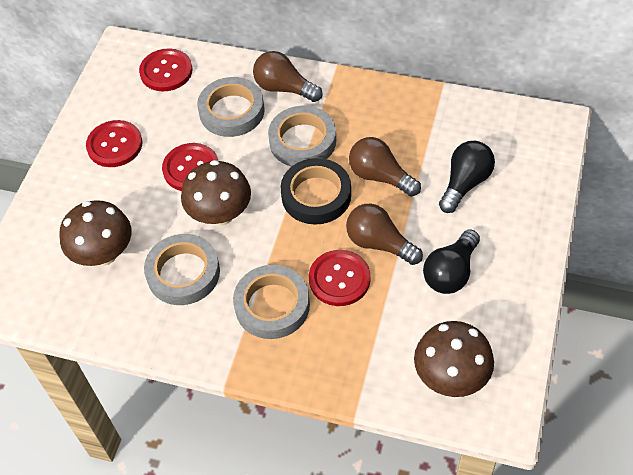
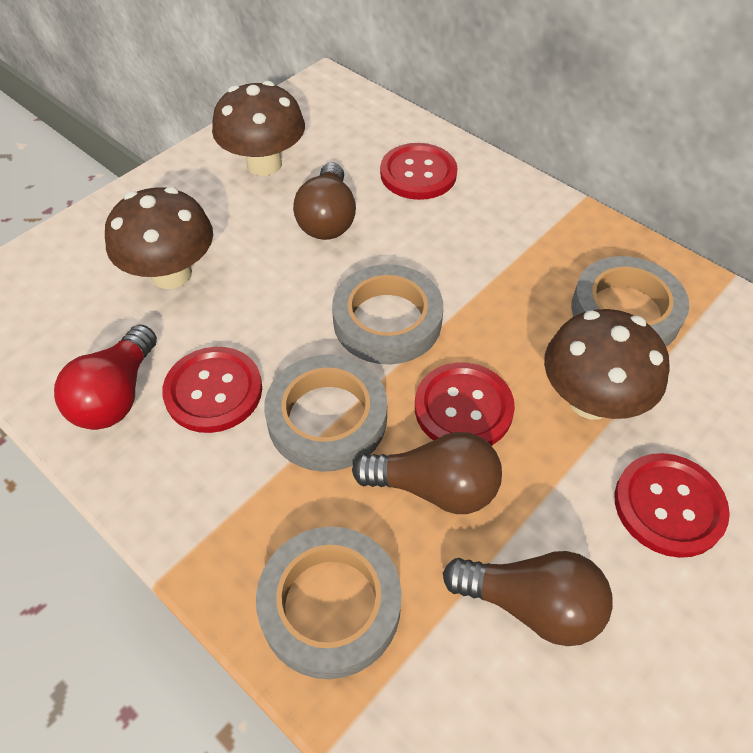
black light bulb: [423,229,480,294] [439,141,495,213] = 2 -> none = 0
black tape: [280,158,351,225] = 1 -> none = 0
red light bulb: none = 0 -> [54,325,157,430] = 1

